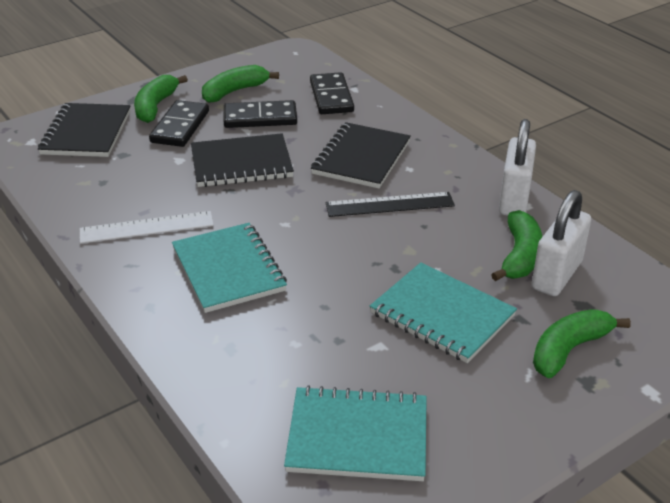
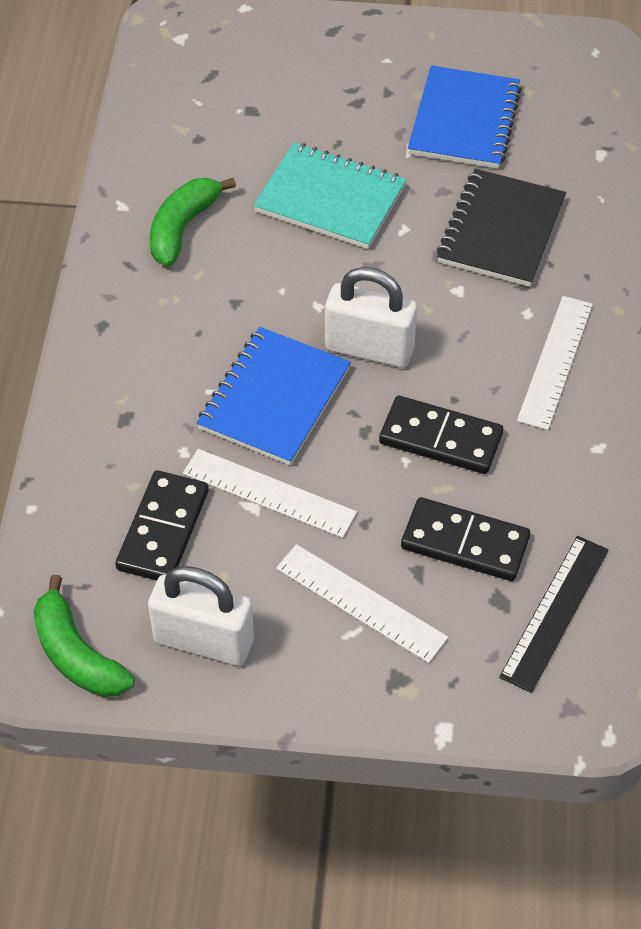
black notebook: [38,103,130,157] [191,133,294,187] [311,122,411,188] = 3 -> [437,169,566,287] = 1
blue notebook: none = 0 -> [197,327,351,465] [408,66,522,169] = 2
green banana: [134,75,188,123] [202,65,279,103] [491,210,542,281] [533,309,631,378] = 4 -> [33,575,135,697] [150,178,236,266] = 2
turquoise notebook: [172,223,287,313] [284,385,427,481] [370,262,517,363] = 3 -> [254,143,407,249] = 1
white ruler: [80,211,214,244] = 1 -> [183,449,357,538] [276,544,448,663] [517,296,593,430] = 3

